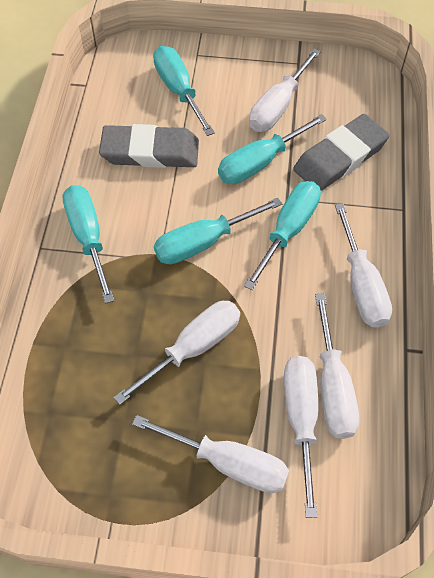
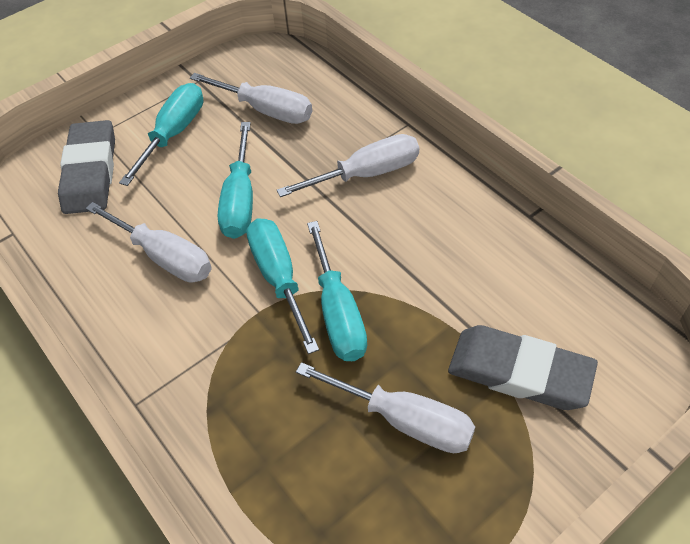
turquoise screwdriver: [62,185,115,304] [153,46,215,136] [154,198,282,264] [218,114,327,184] [244,181,321,290] = 5 -> [119,83,203,186] [218,122,253,239] [246,218,319,354] [307,221,367,361] = 4
white screwdriver: [114,301,240,405] [132,415,289,493] [249,48,321,132] [284,356,318,518] [315,293,359,439] [335,203,392,328] = 6 -> [85,202,212,283] [190,73,312,124] [277,134,419,197] [296,362,475,453] = 4

